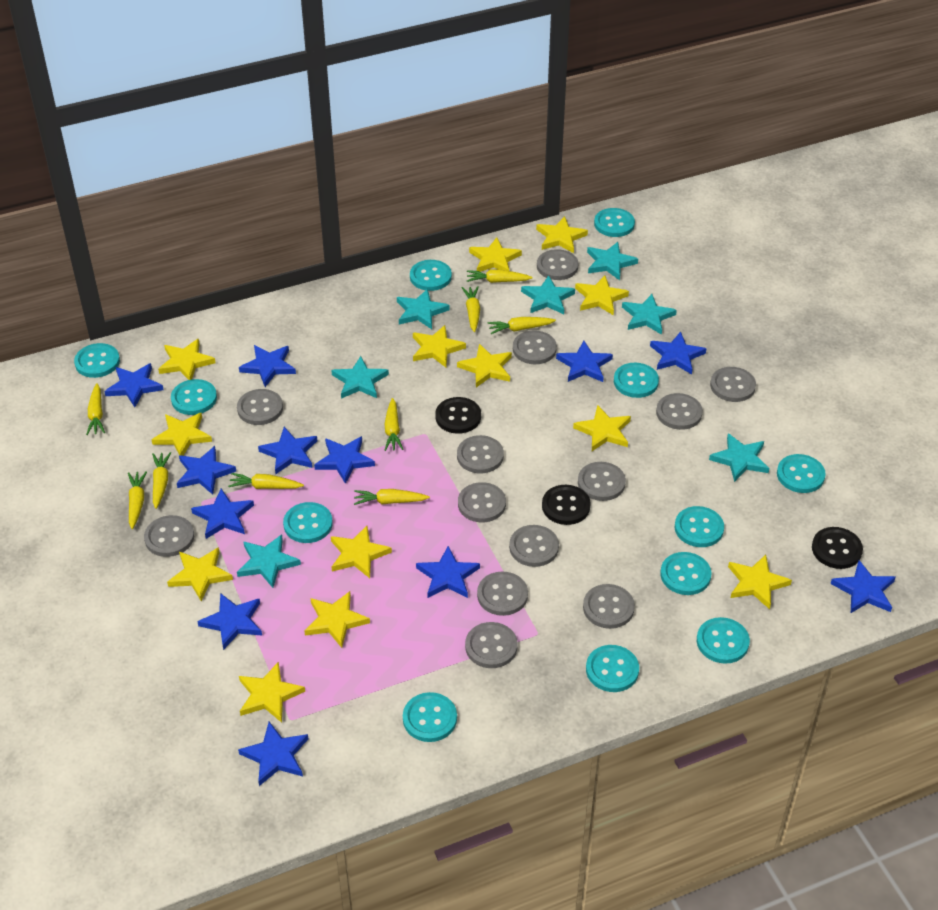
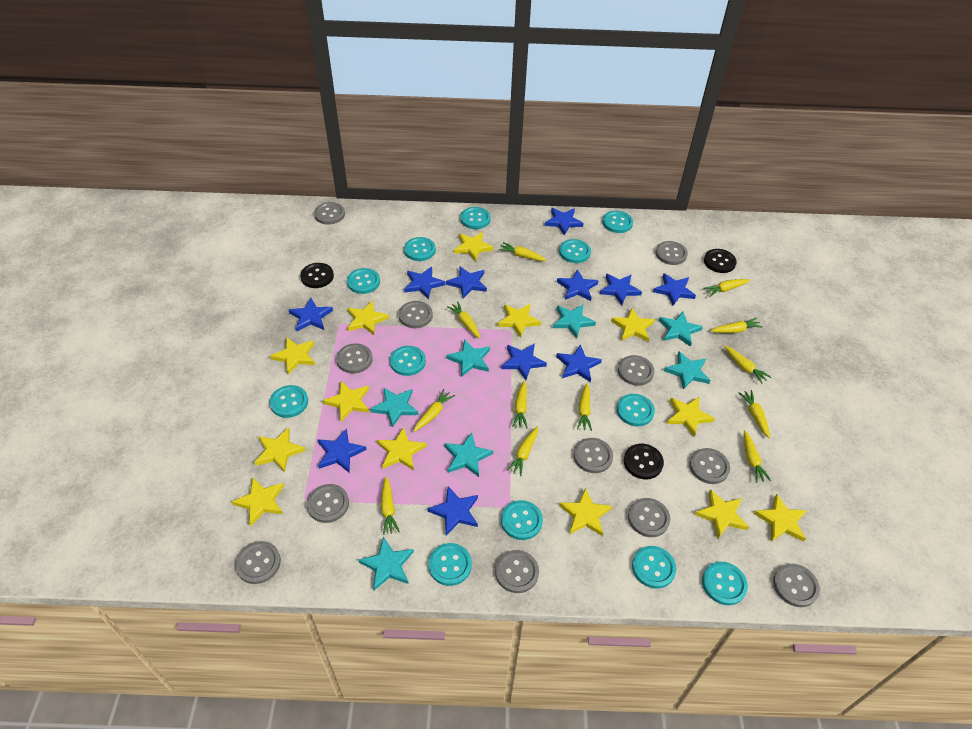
blue star: [104,363,164,407] [177,446,236,495] [191,489,254,539] [197,593,262,650] [238,722,309,786] [239,345,296,387] [258,427,317,474] [314,436,375,484] [416,546,480,598] [556,341,613,382] [650,331,706,374] [831,560,896,613] = 12 -> [289,298,333,331] [317,428,366,473] [404,267,445,299] [428,486,478,535] [446,266,487,298] [501,343,547,380] [545,208,584,236] [556,344,602,382] [557,269,598,301] [600,274,642,305] [653,273,696,305] = 11
grey button: [144,515,194,557] [237,389,283,425] [457,435,504,473] [458,482,506,522] [465,622,518,668] [477,572,528,616] [509,525,559,567] [513,330,557,364] [537,249,578,280] [578,462,626,501] [583,584,635,629] [656,393,703,430] [710,367,756,402] = 13 -> [235,541,281,584] [307,484,349,523] [314,202,345,225] [336,343,373,374] [399,301,433,328] [495,550,539,593] [574,438,613,473] [618,355,654,386] [628,498,670,537] [656,241,688,265] [689,448,730,484] [773,564,820,607] = 12
yellow carrot: [86,383,105,435] [128,471,147,529] [152,452,171,509] [228,473,304,489] [354,489,430,505] [385,398,403,451] [462,286,480,332] [467,270,533,283] [488,317,556,334] = 9 -> [381,477,400,535] [414,389,455,432] [447,302,480,338] [499,242,547,261] [507,427,538,476] [512,381,528,428] [577,383,592,431] [703,279,750,297] [711,318,763,333] [724,346,771,384] [738,390,770,438] [744,430,771,483] = 12

